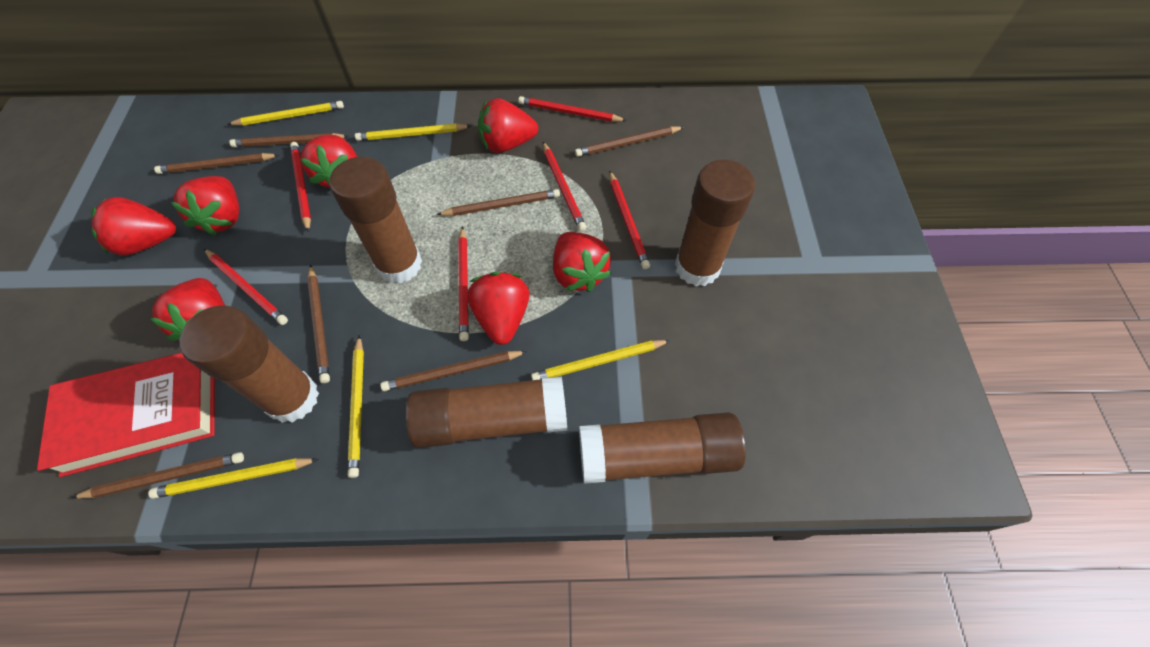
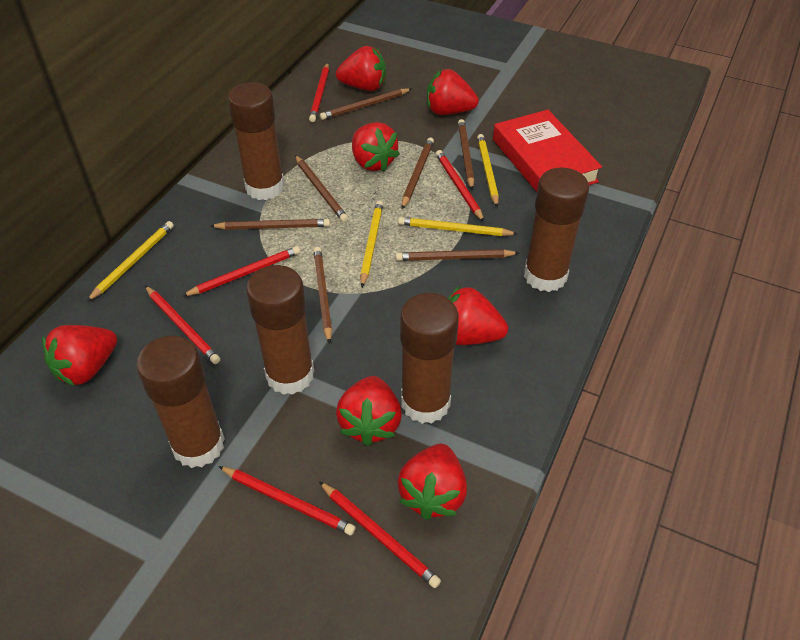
yellow pencil: [148,458,319,499] [227,101,344,126] [348,335,364,478] [355,124,471,141] [531,340,671,380] = 5 -> [87,221,174,302] [360,200,383,287] [398,217,518,236] [477,134,499,207] = 4

